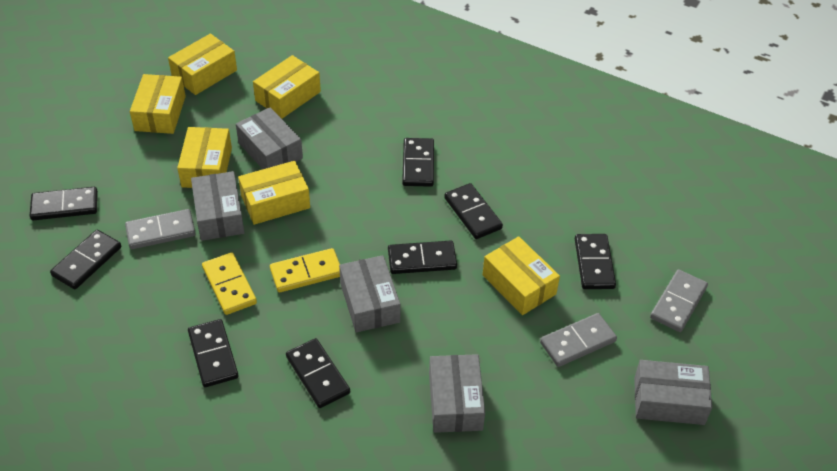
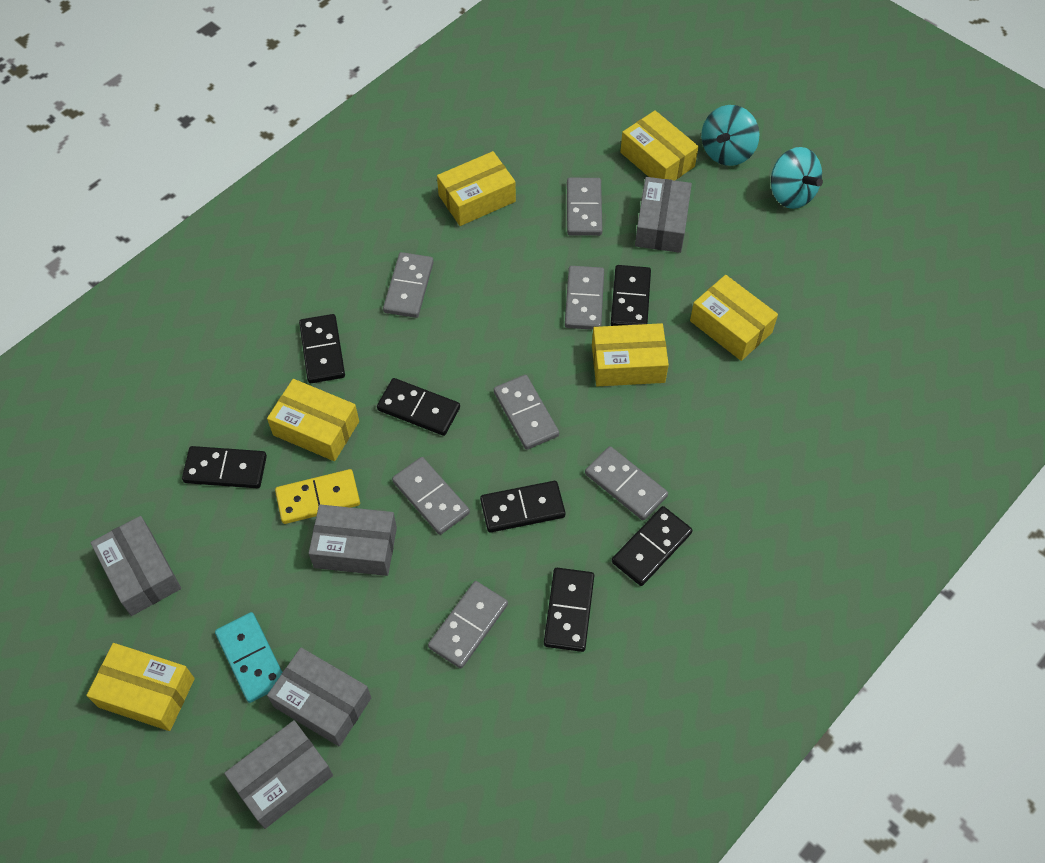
black domino: [30,187,98,220] [50,230,121,289] [188,319,239,387] [286,338,350,408] [388,241,457,274] [402,138,434,187] [444,183,503,239] [575,234,616,289] = 8 -> [182,446,267,488] [299,314,345,383] [377,378,460,436] [480,481,566,533] [544,568,594,652] [611,265,651,326] [612,506,693,586] = 7
grey domino: [125,209,196,249] [540,313,617,367] [650,270,708,332] = 3 -> [383,252,434,318] [392,457,470,535] [428,581,508,669] [494,375,559,450] [565,266,604,330] [567,178,602,236] [585,446,668,520] = 7
turquoise domino: none = 0 -> [215,612,282,703] = 1
turquoise spinning top: none = 0 -> [701,105,759,166] [771,147,823,209] = 2
yellow domino: [202,252,257,315] [270,248,340,292] = 2 -> [275,469,360,524] = 1

